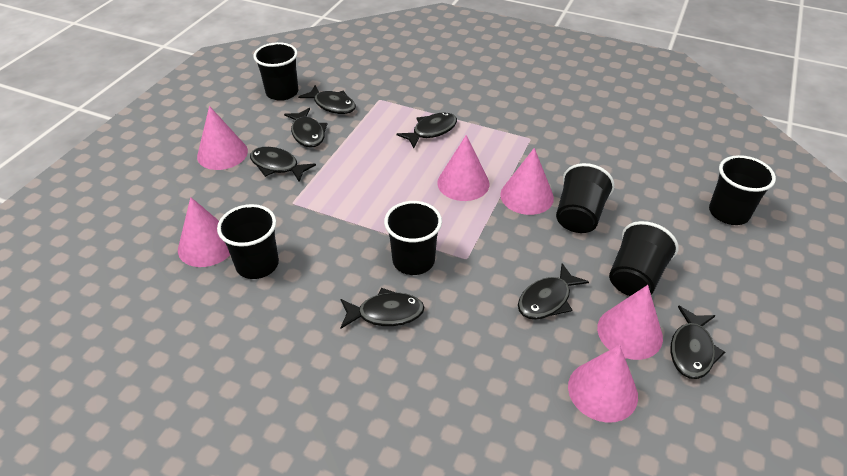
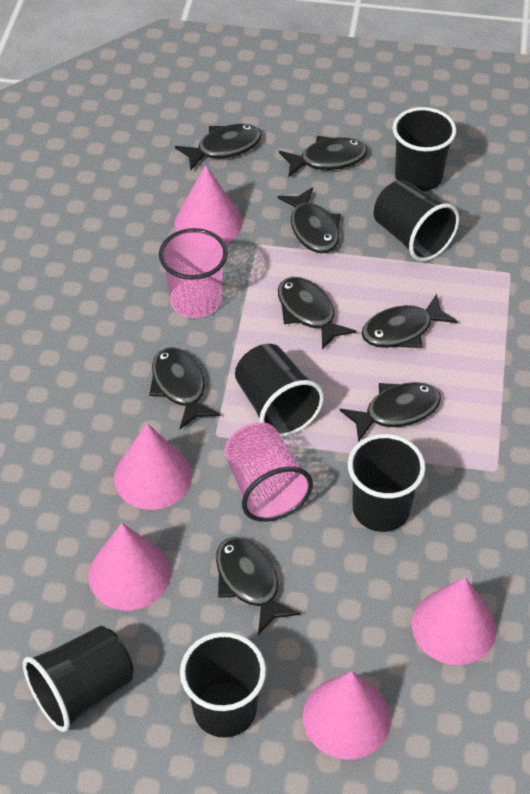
black fish: [250,147,316,182] [284,108,327,148] [298,85,356,114] [340,288,424,329] [397,112,457,148] [518,263,589,320] [671,306,725,379] = 7 -> [149,347,220,429] [175,124,262,170] [216,537,300,635] [277,187,341,253] [278,277,356,350] [279,136,368,178] [339,382,441,443] [361,294,458,348] = 8
pink cone: [178,197,230,267] [197,106,248,170] [437,135,489,201] [500,148,554,215] [568,345,638,423] [597,285,663,360] = 6 -> [88,523,171,610] [114,423,192,510] [175,165,242,244] [303,671,391,760] [412,577,496,665] = 5
pink cup: none = 0 -> [159,228,228,318] [224,422,313,522] = 2

